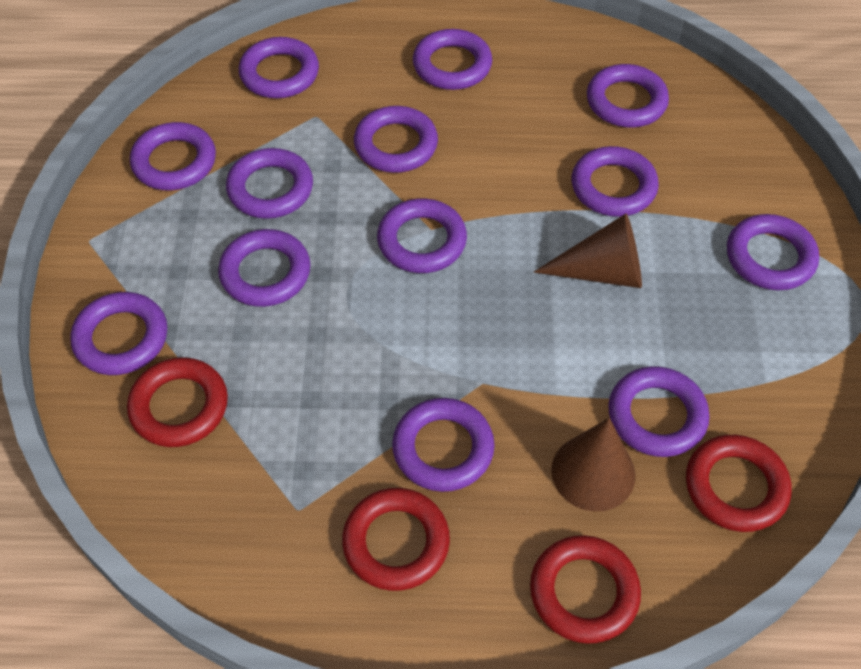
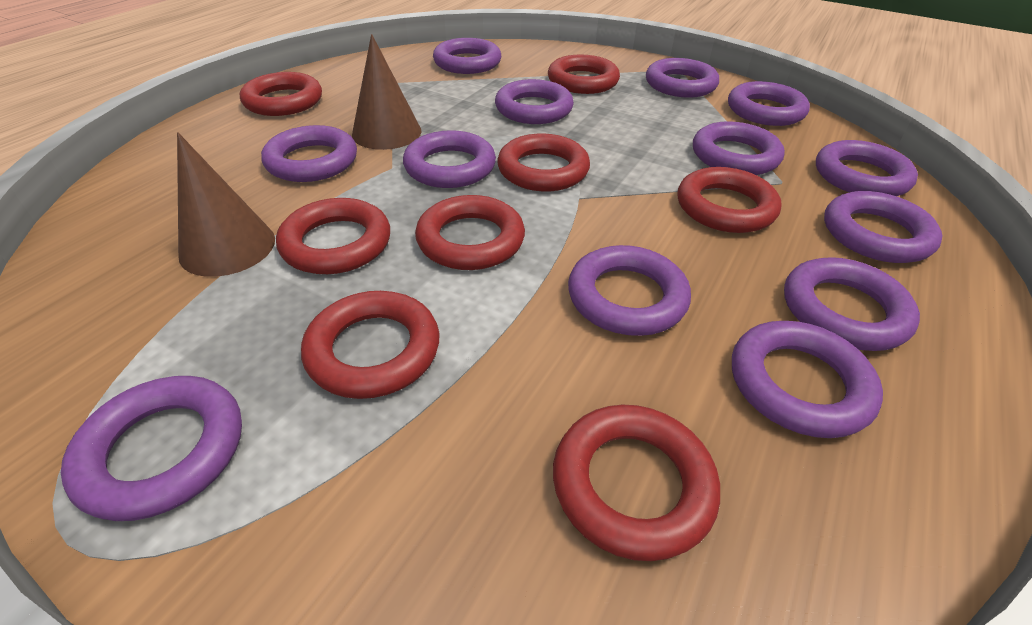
red ring: [127,357,228,447] [342,488,450,591] [530,535,641,644] [686,435,792,532] = 4 -> [240,72,322,116] [276,198,390,274] [301,291,439,399] [415,195,525,270] [497,134,590,192] [548,54,620,94] [553,404,720,561] [677,167,782,233] = 8

